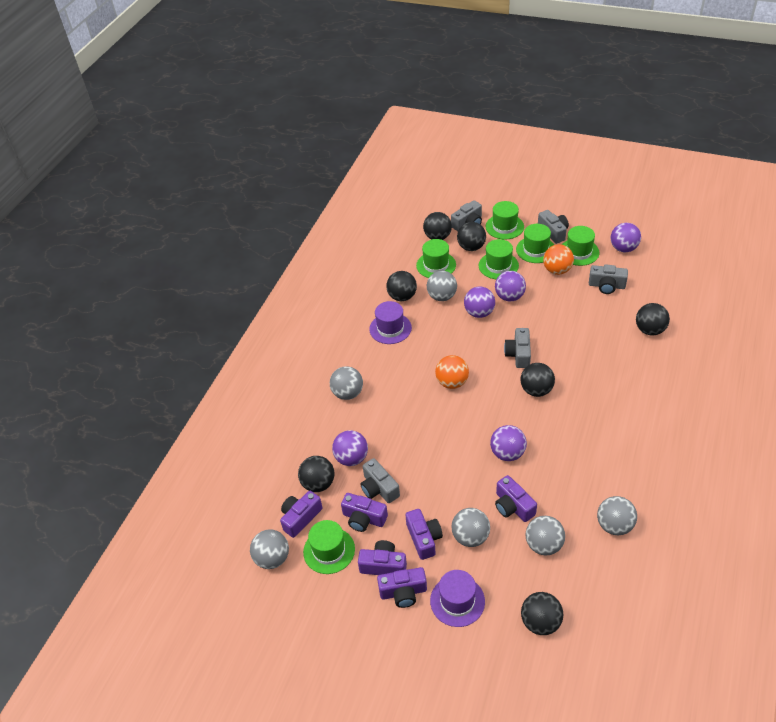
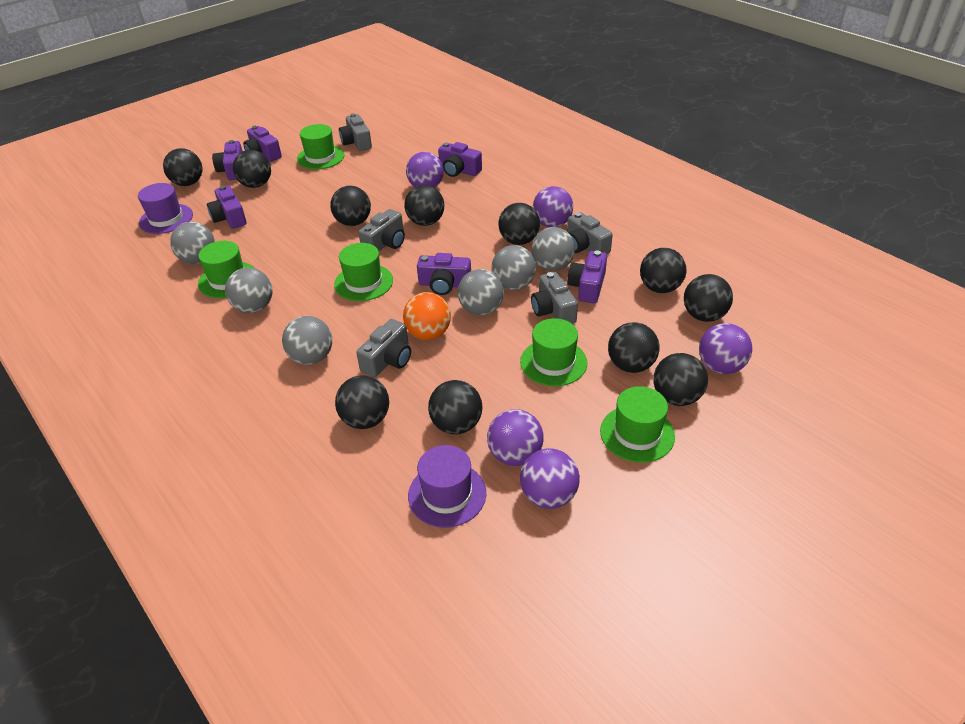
black ball: [298,456,334,492] [386,271,417,301] [423,212,452,240] [457,222,486,251] [520,363,555,397] [521,592,563,635] [636,303,670,335] = 7 -> [163,148,202,186] [233,150,271,188] [330,186,371,226] [335,375,389,429] [404,185,444,226] [428,380,482,434] [499,203,540,245] [608,322,660,373] [640,248,686,293] [653,353,708,406] [684,274,733,322] = 11
green hat: [303,520,355,574] [416,239,456,278] [479,239,519,279] [486,201,524,240] [516,224,554,263] [562,226,599,266] = 6 -> [198,241,254,298] [297,124,344,170] [334,243,393,301] [520,318,587,386] [600,386,675,463] = 5
orange ball: [435,355,469,389] [543,244,574,275] = 2 -> [403,292,451,340] = 1

